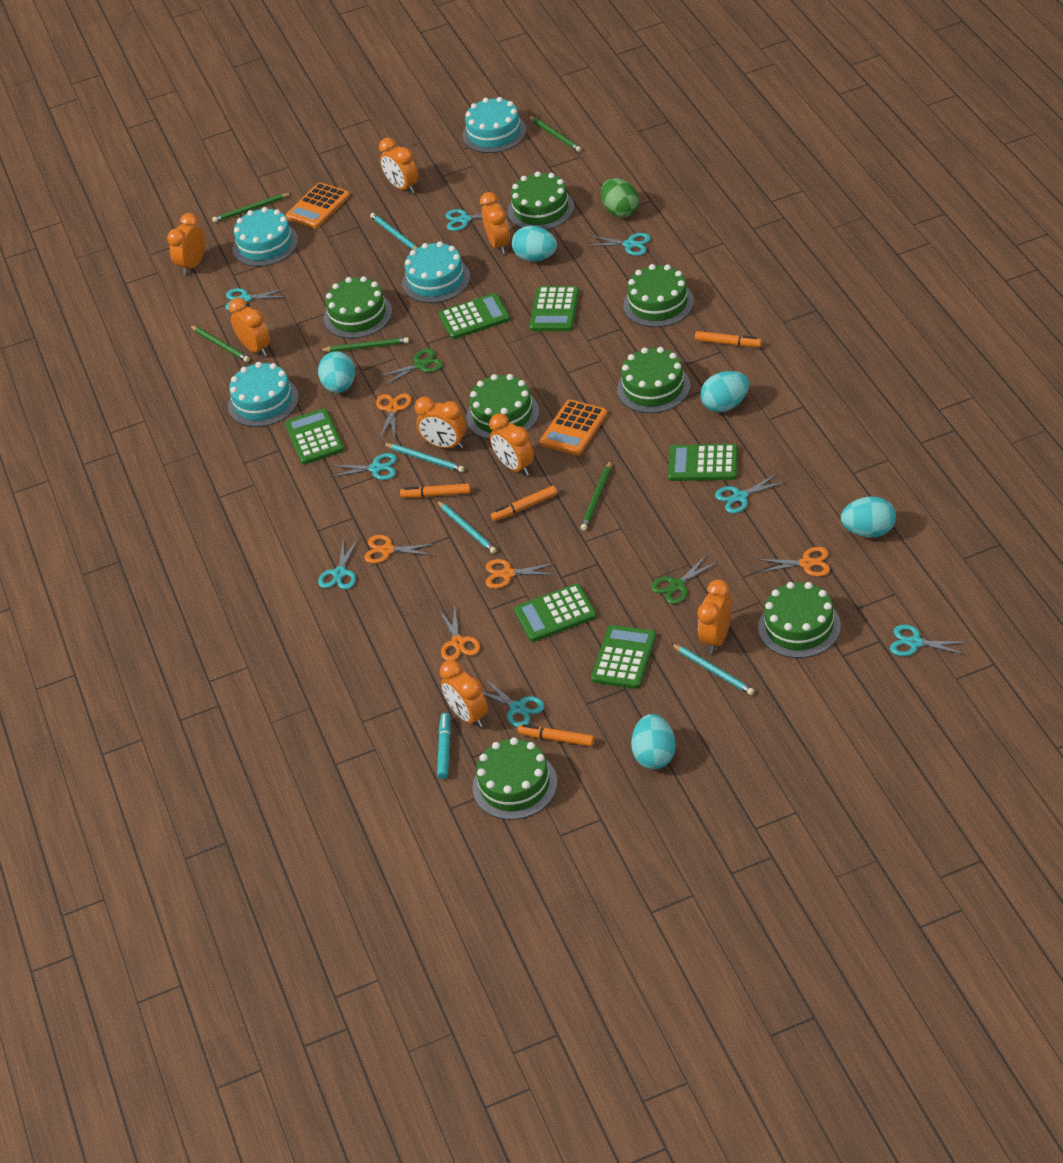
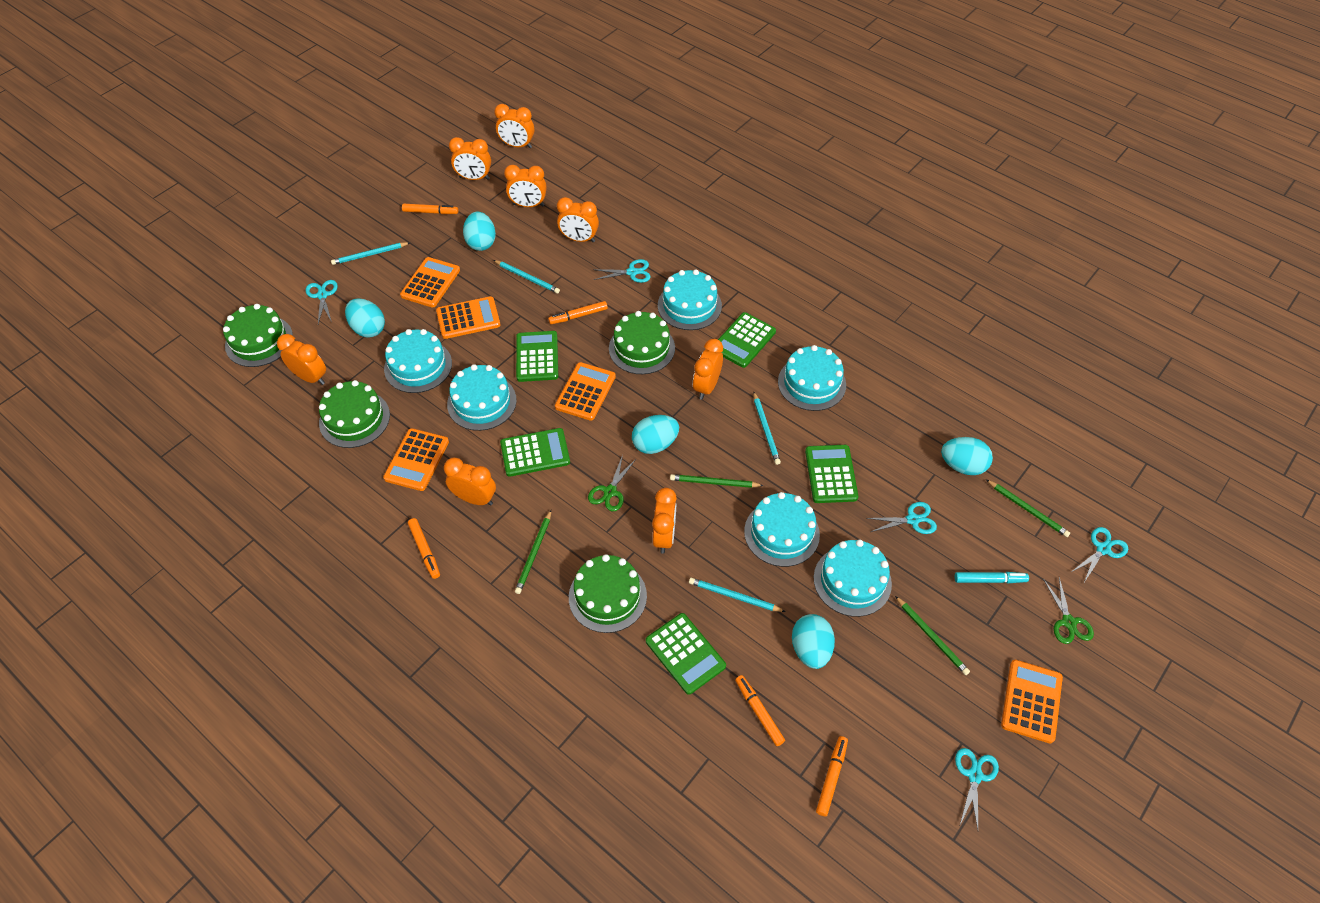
green cake: [324,276,392,339] [466,374,539,440] [473,737,557,820] [508,171,574,230] [617,347,691,413] [623,264,694,327] [758,582,841,658] = 7 -> [223,304,293,367] [319,380,390,448] [569,554,647,633] [609,311,675,374] = 4
green calculator: [285,408,344,464] [439,293,510,339] [514,584,597,642] [529,286,579,331] [591,625,656,689] [668,444,738,481] = 6 -> [500,428,570,477] [516,331,558,382] [646,613,726,695] [718,312,776,368] [805,445,858,503] = 5
green egg: [601,178,639,218] = 1 -> none = 0
green pencil: [190,325,250,362] [212,193,292,222] [319,337,409,352] [529,116,582,152] [581,461,612,531] = 5 -> [515,510,551,594] [670,474,764,488] [895,596,970,675] [986,480,1070,537] = 4
orange calculator: [286,182,350,228] [540,400,607,455] = 2 -> [383,428,449,491] [400,257,460,308] [436,296,500,339] [555,362,616,421] [1001,660,1063,744] = 5
orange marker: [400,484,471,498] [491,486,557,521] [518,724,595,747] [695,331,762,347] = 4 -> [402,204,458,214] [408,518,440,579] [548,301,608,324] [735,675,785,746] [816,736,848,816] = 5
orange scissors: [364,535,436,563] [376,393,411,439] [439,604,480,661] [486,559,556,589] [756,547,830,577] = 5 -> none = 0
turquoise cake: [228,362,299,427] [233,207,298,267] [402,241,470,303] [463,97,526,153] = 4 -> [384,329,452,393] [447,364,517,431] [658,269,722,330] [744,492,820,567] [778,345,846,411] [814,540,892,617] = 6
turquoise scissors: [226,288,287,311] [318,538,358,589] [330,453,397,480] [446,208,507,231] [482,679,544,727] [587,233,651,256] [715,473,785,513] [890,624,969,656] = 8 -> [306,280,338,324] [593,259,651,283] [866,502,937,534] [955,748,999,830] [1070,527,1128,582] = 5

